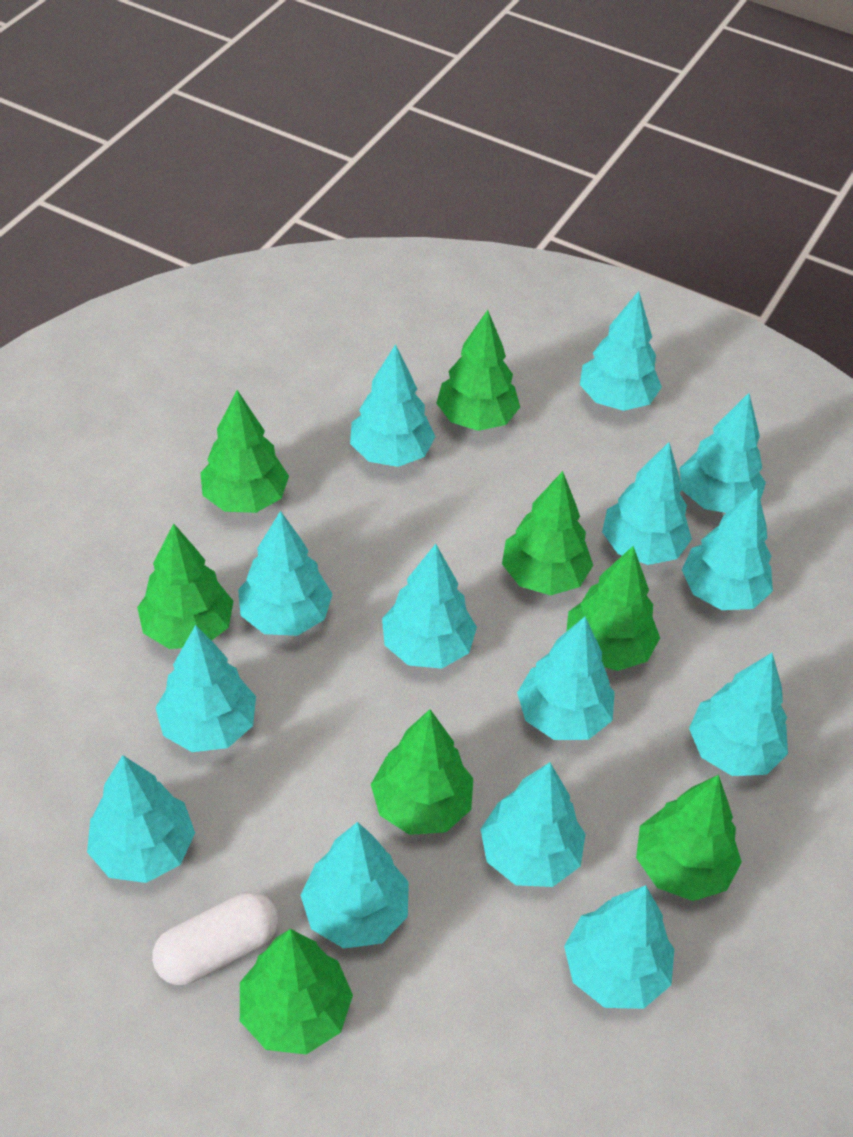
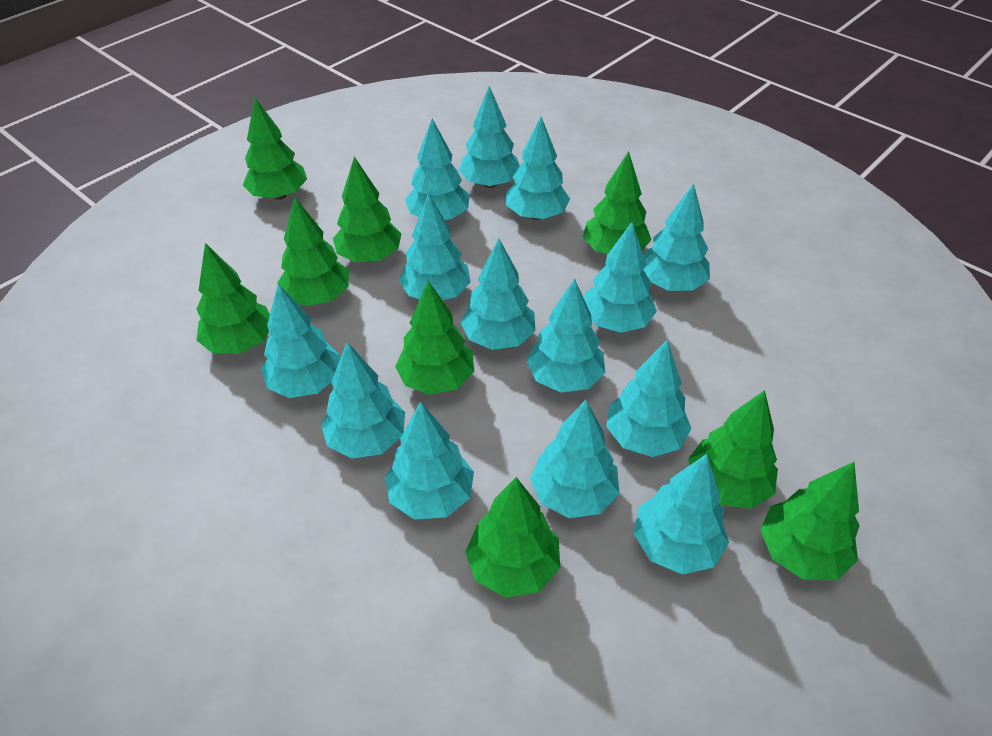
green tree: [137,523,233,649] [200,390,289,513] [240,929,353,1055] [371,709,473,835] [436,310,520,431] [502,471,593,595] [566,546,660,671] [636,775,742,901] = 8 -> [197,243,270,354] [243,98,307,200] [277,197,349,306] [333,157,402,262] [395,281,474,395] [465,477,560,598] [583,151,651,254] [688,390,778,509] [760,462,859,580] = 9
white capsule: [152,892,278,985] = 1 -> none = 0

